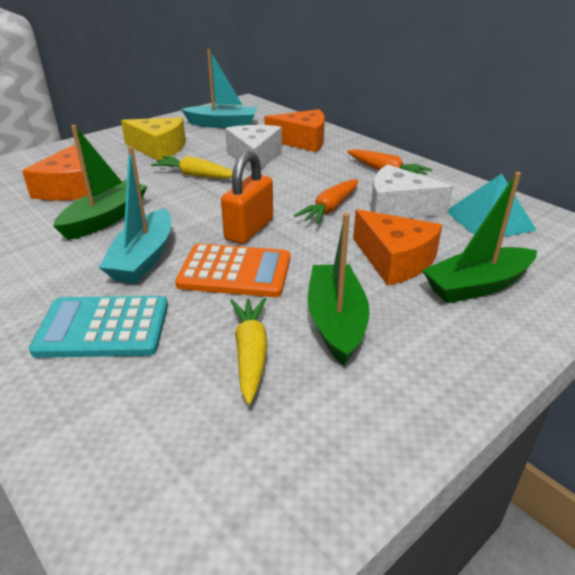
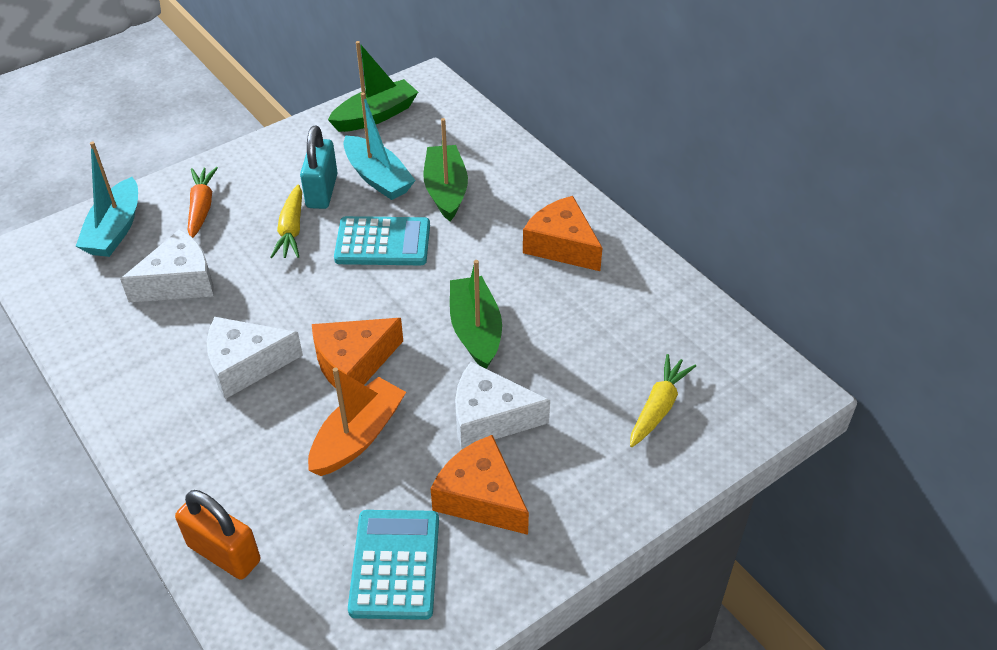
orange boat: none = 0 -> [308,367,406,476] = 1
orange calculator: [175,244,290,297] = 1 -> none = 0
orange carrot: [294,179,359,224] [347,149,432,175] = 2 -> [188,167,218,238] = 1
turquoise calculator: [29,296,168,358] = 1 -> [334,216,430,265] [348,510,439,620] = 2
turquoise padlock: none = 0 -> [300,126,338,209] = 1
turquoise pyramid: [448,173,537,237] = 1 -> none = 0
white cheese: [225,125,282,172] [371,164,453,218] = 2 -> [120,229,214,302] [207,317,303,399] [455,362,550,450] = 3
yellow cheese: [121,117,186,160] = 1 -> none = 0

